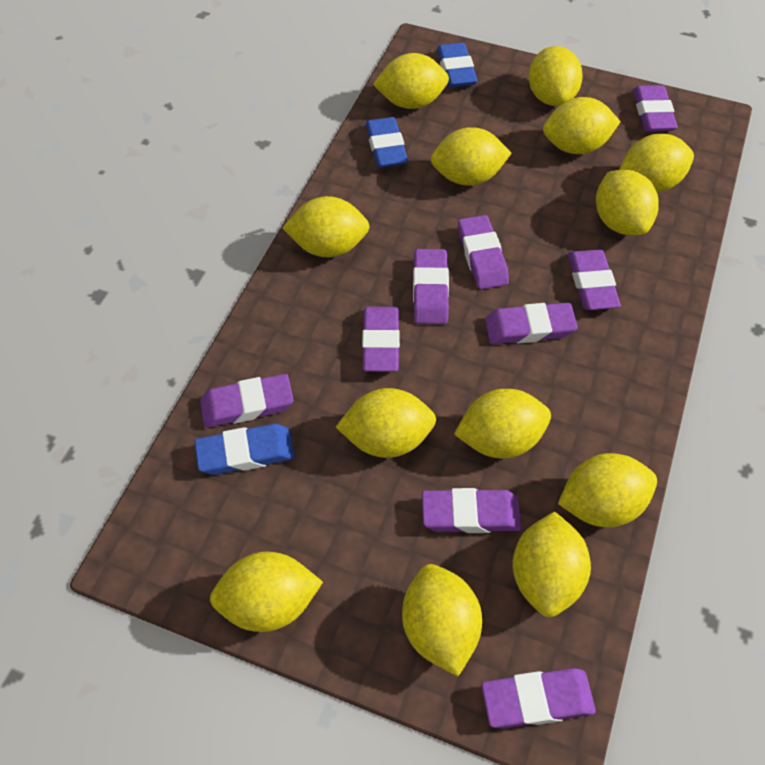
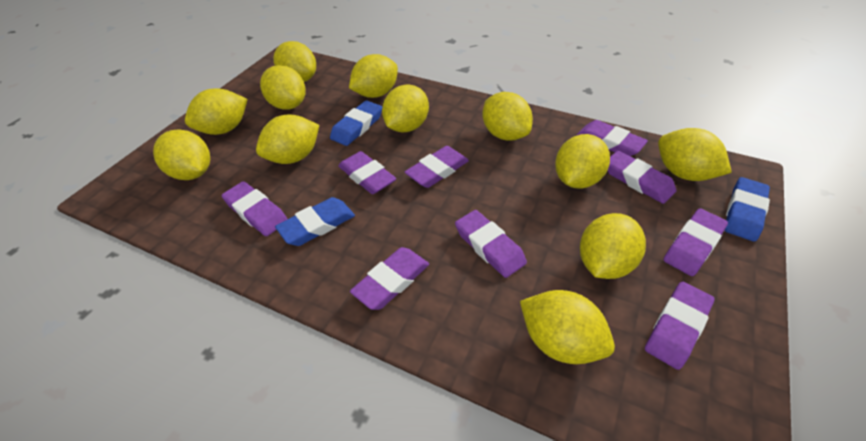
yellow lemon: [210,552,323,632] [283,196,370,257] [336,388,436,458] [373,53,449,109] [402,564,482,676] [431,127,512,186] [454,389,551,459] [513,511,591,617] [529,46,583,106] [543,97,621,154] [558,453,657,527] [596,169,659,235] [619,134,694,192] = 13 -> [153,129,210,180] [185,88,248,135] [256,114,319,164] [260,65,306,110] [273,41,316,82] [349,54,398,98] [382,84,429,132] [482,92,533,141] [520,290,615,364] [555,134,610,189] [580,213,646,279] [658,128,732,181] = 12

